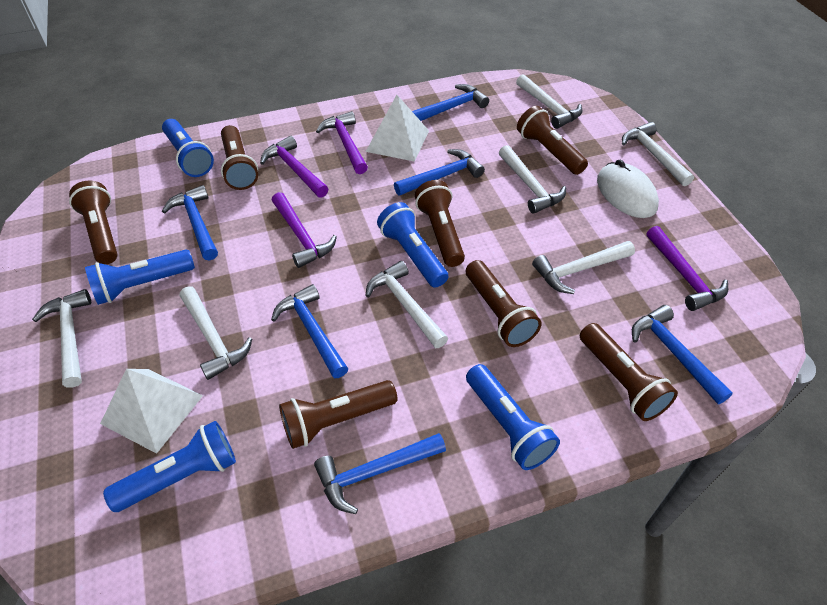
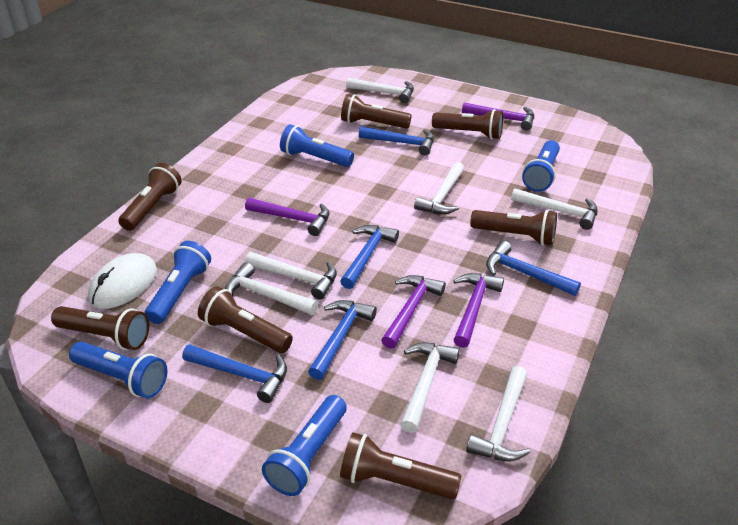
blue hammer: [162,185,218,260] [271,284,348,378] [314,433,446,514] [394,149,485,196] [412,84,489,121] [632,305,733,404] = 6 -> [182,344,287,403] [308,300,377,380] [340,225,399,289] [359,127,434,155] [486,241,581,296] = 5
white pyramid: [100,369,203,454] [366,95,429,162] = 2 -> none = 0

